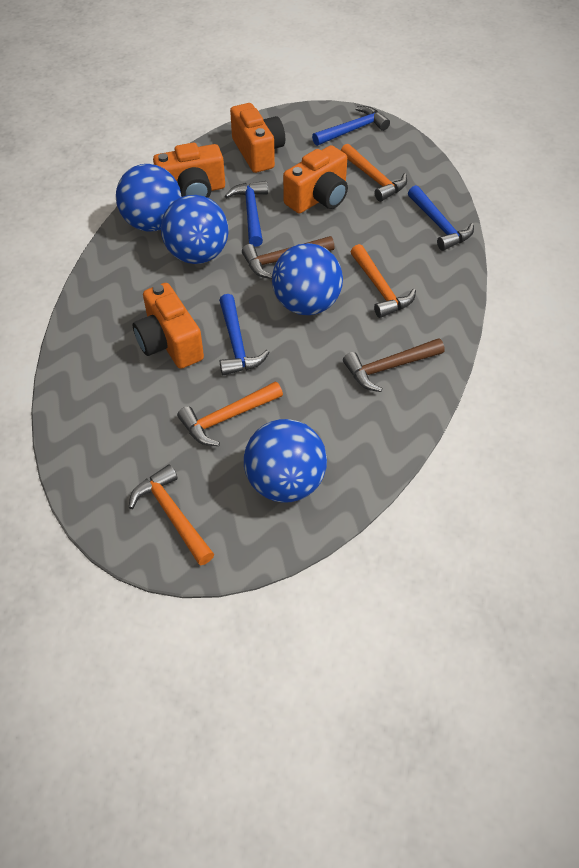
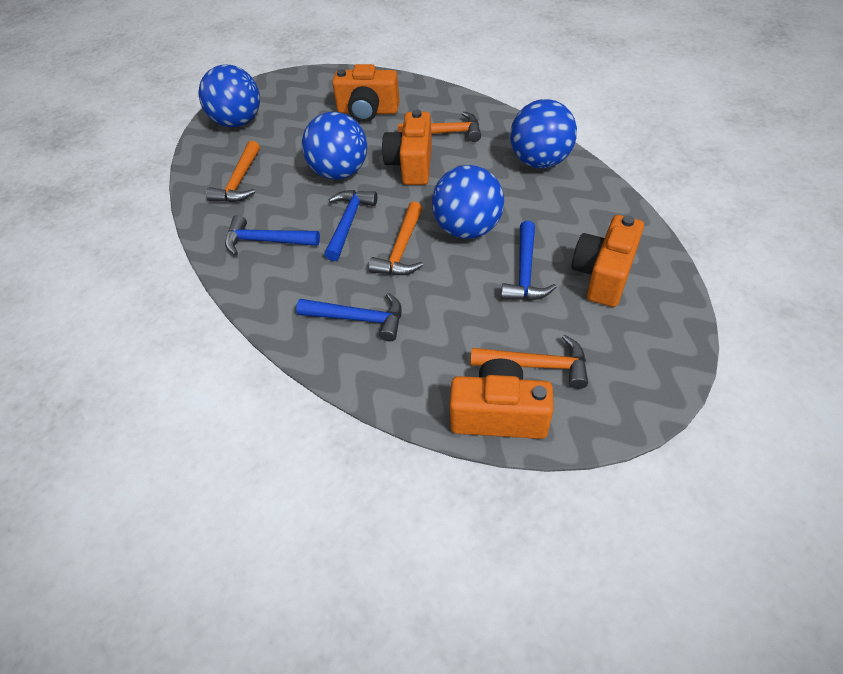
brown hammer: [242,236,335,279] [343,338,445,392] = 2 -> none = 0

